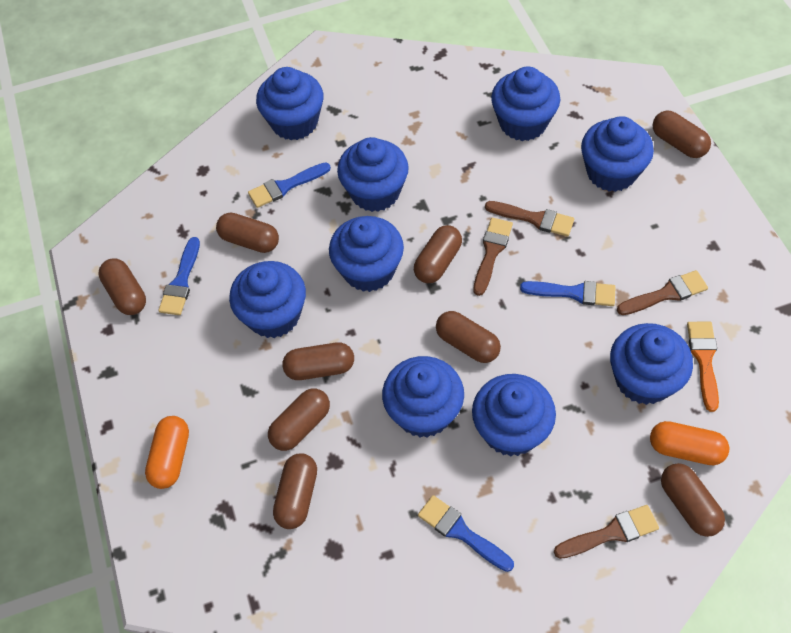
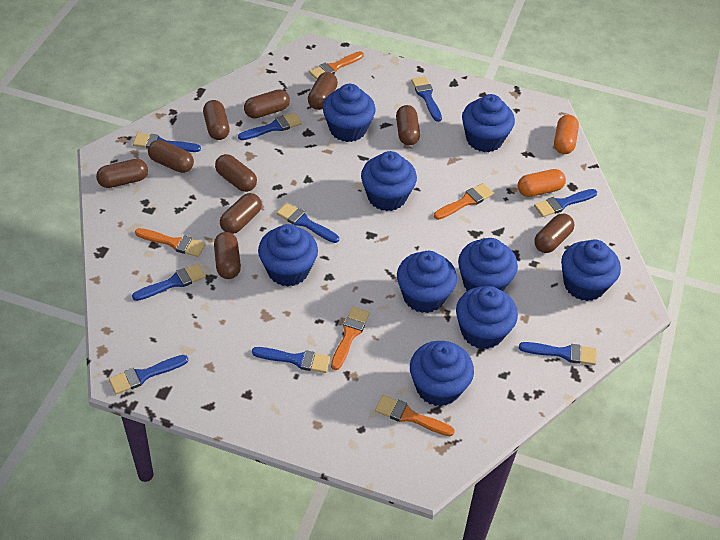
blue brush: [158,237,200,315] [248,162,331,208] [418,495,514,572] [520,281,615,306] = 4 -> [109,355,188,394] [132,264,206,301] [133,133,201,152] [238,113,302,140] [252,347,331,373] [276,203,339,243] [411,76,442,122] [519,342,596,365] [534,189,597,217] = 9
brown brush: [473,218,513,296] [485,201,574,236] [554,505,659,559] [617,270,708,315] = 4 -> none = 0
brown capsule: [98,259,146,315] [216,212,279,253] [268,388,330,451] [273,453,317,529] [282,342,354,380] [414,225,462,283] [436,311,501,363] [653,110,711,158] [661,463,725,537] = 9 -> [96,159,148,188] [148,140,194,173] [203,100,230,140] [214,232,241,279] [215,154,257,192] [220,193,262,234] [244,89,290,119] [308,72,338,110] [396,105,420,145] [534,213,574,253] = 10
orange brush: [687,322,719,412] = 1 -> [135,228,206,257] [309,51,364,80] [331,307,370,370] [375,395,455,436] [434,183,494,220] = 5

